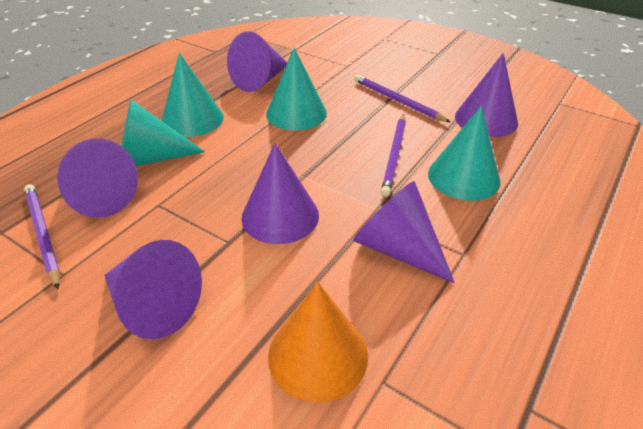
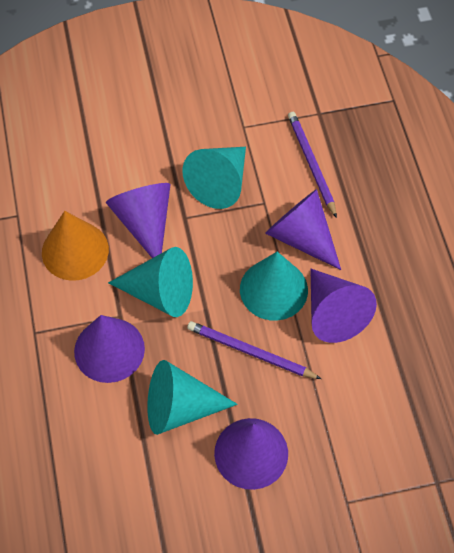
purple cone: [57,139,138,218] [104,240,202,339] [227,31,287,92] [242,143,319,244] [353,181,455,283] [455,53,518,137] = 6 -> [74,315,145,383] [106,183,171,258] [214,418,288,490] [265,189,341,270] [310,269,377,343] = 5
purple pencil: [24,184,60,289] [354,75,451,122] [381,114,406,197] = 3 -> [187,321,321,379] [288,112,337,218] = 2

